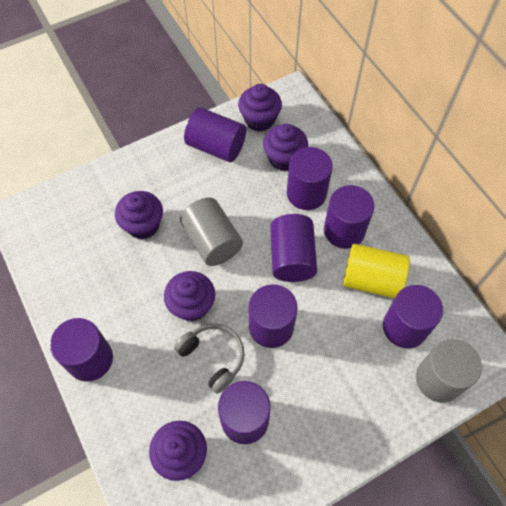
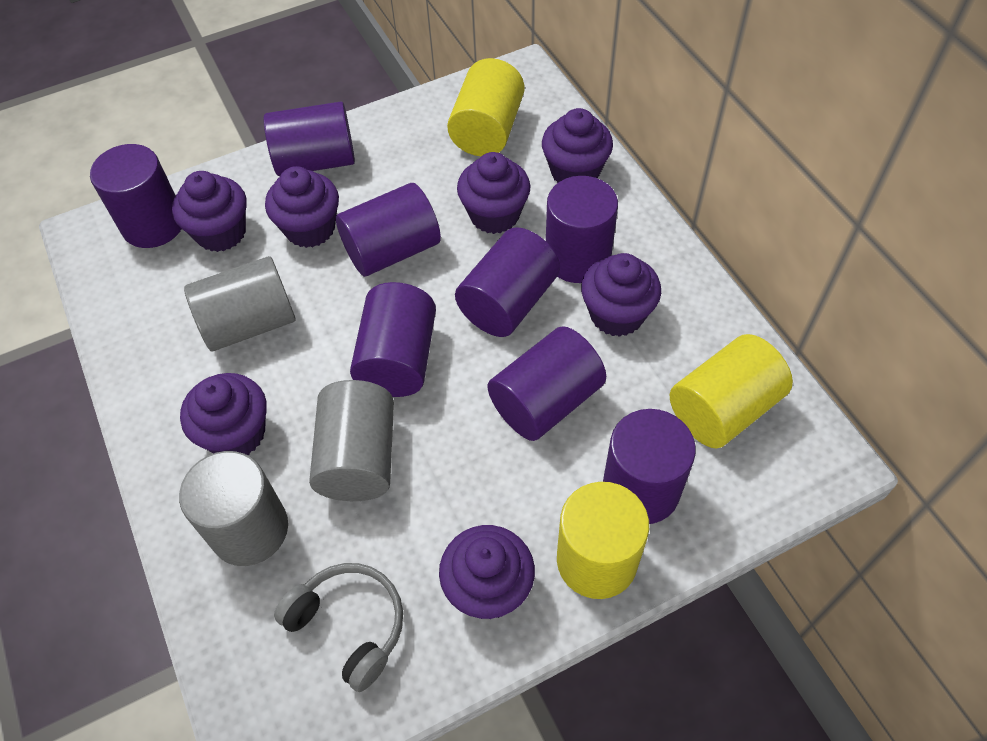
grey cylinder: [180,197,243,266] [416,339,482,403] = 2 -> [179,451,288,566] [184,256,296,351] [309,380,394,501] = 3
purple cupcake: [115,191,163,239] [149,421,207,481] [164,271,215,321] [238,84,282,132] [263,124,308,171] = 5 -> [172,171,246,252] [180,373,267,455] [265,166,339,248] [439,525,535,619] [457,152,530,234] [542,108,613,183] [581,253,661,337] = 7
yellow cylinder: [343,244,410,299] = 1 -> [447,58,524,156] [557,482,649,599] [670,334,793,449] = 3

